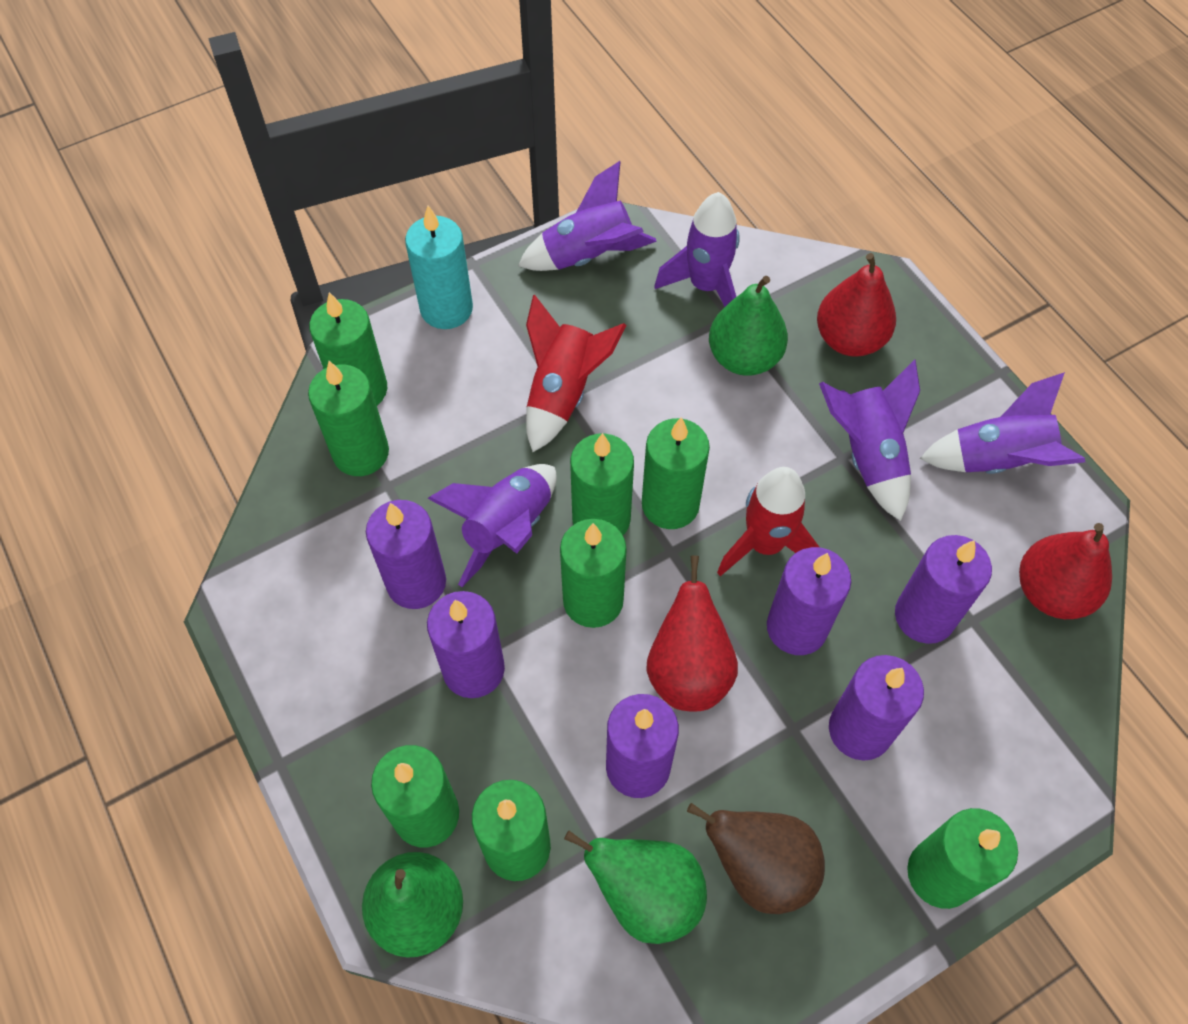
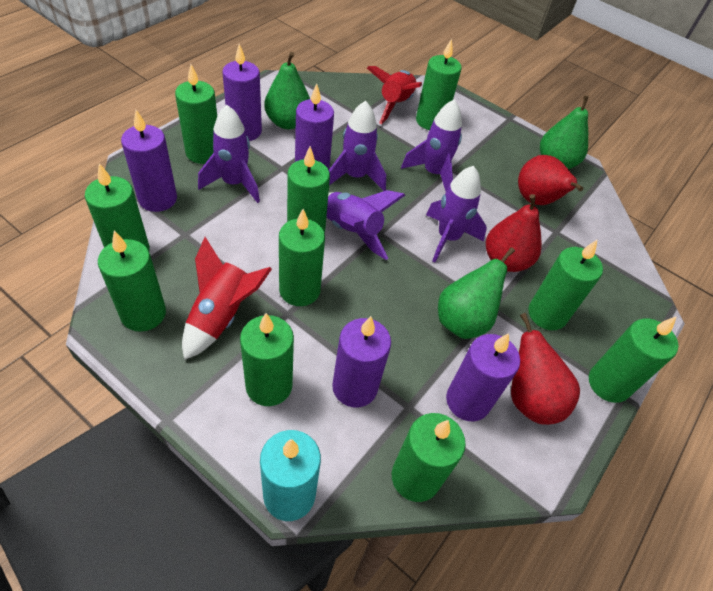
brown pear: [687,803,825,914] = 1 -> none = 0
green candle: [308,361,389,476] [309,292,387,405] [371,745,459,848] [472,780,551,881] [560,519,627,628] [570,433,634,535] [642,417,710,529] [907,808,1018,909] = 8 -> [85,163,150,251] [98,231,166,332] [175,64,217,164] [240,313,294,406] [279,209,325,306] [287,146,330,233] [392,413,466,502] [416,39,461,130] [528,239,603,330] [589,316,679,403] = 10
purple candle: [366,500,446,609] [427,591,505,698] [606,694,679,798] [767,547,851,655] [829,655,924,761] [895,535,992,644] = 6 -> [121,110,177,212] [222,44,262,141] [295,83,334,170] [332,316,391,408] [446,333,520,421] = 5

